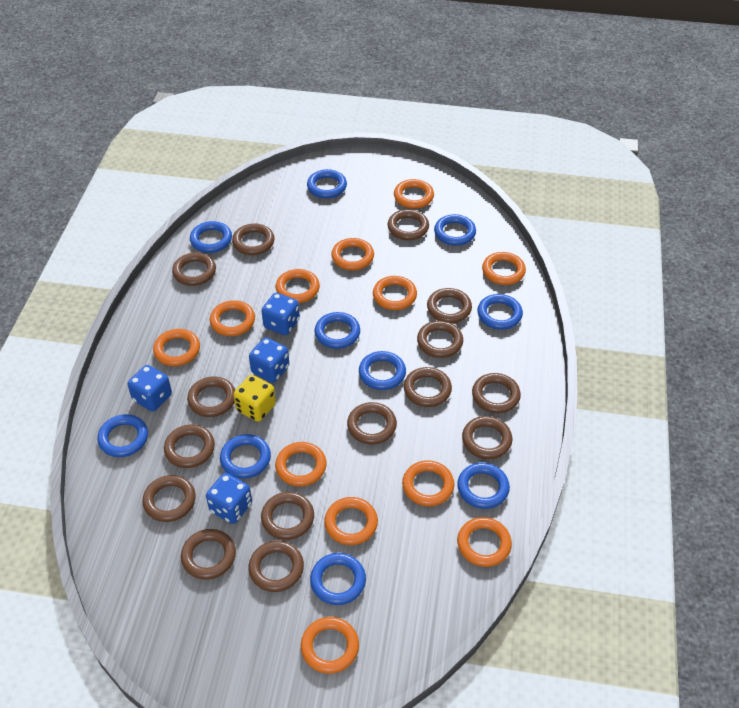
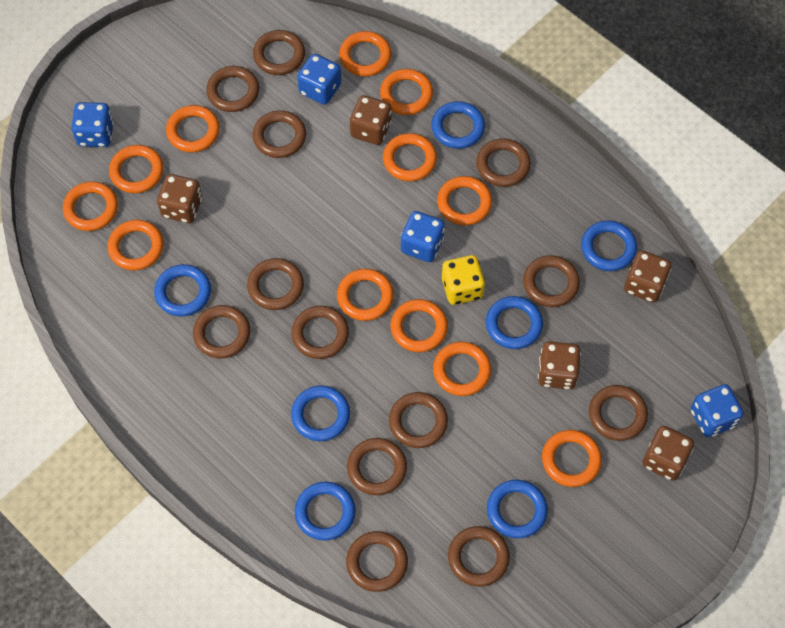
blue ring: [97,414,148,457] [190,221,232,253] [220,434,271,479] [307,169,347,198] [310,553,366,605] [314,312,360,349] [359,351,406,390] [434,214,476,246] [457,463,510,509] [477,294,523,330] = 10 -> [154,264,211,316] [291,385,350,441] [295,482,356,541] [431,101,485,149] [486,296,543,349] [487,480,548,538] [581,220,637,271] = 7
brown dice: none = 0 -> [157,174,202,223] [350,95,392,145] [538,341,581,389] [624,250,672,302] [642,426,694,481] = 5
brown ring: [143,475,196,522] [164,424,215,468] [172,253,216,286] [181,529,236,580] [187,377,235,417] [232,223,275,255] [248,541,304,592] [261,492,314,540] [347,402,397,444] [388,209,429,240] [404,367,452,407] [417,321,463,358] [427,288,472,323] [462,416,512,459] [472,373,521,413] = 15 -> [193,305,250,359] [206,66,259,112] [247,258,304,310] [252,110,306,158] [253,30,305,75] [291,306,349,359] [346,531,408,592] [347,438,407,495] [389,392,448,448] [448,526,510,587] [476,138,531,187] [523,255,580,307] [589,385,648,441] = 13

